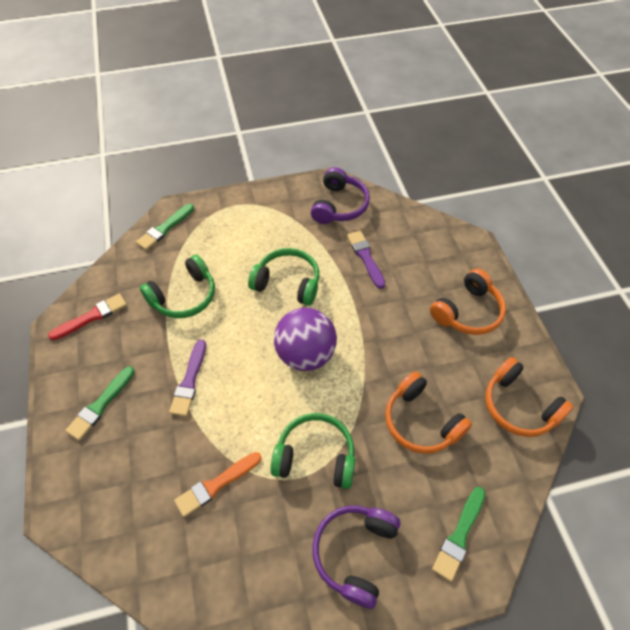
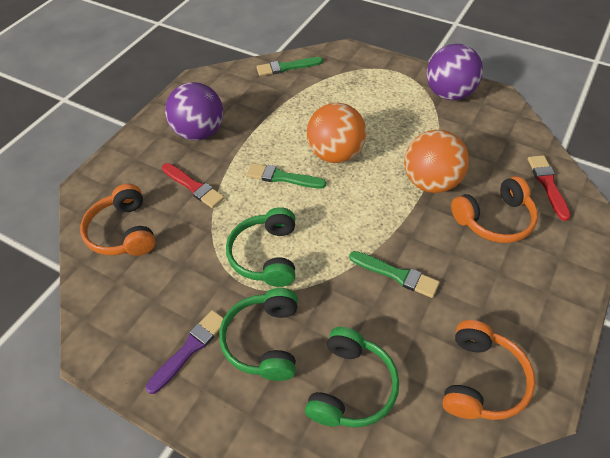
orange ball: none = 0 -> [307,103,366,163] [404,130,469,193] = 2
orange brush: [174,452,262,517] = 1 -> none = 0
purple ball: [274,308,337,371] = 1 -> [165,82,223,140] [427,44,483,100] = 2
purple brush: [169,339,206,416] [347,231,385,289] = 2 -> [146,310,224,394] = 1
purple headphones: [311,167,370,224] [313,506,400,609] = 2 -> none = 0
red brush: [48,294,127,340] = 1 -> [162,163,224,208] [528,155,571,221] = 2

